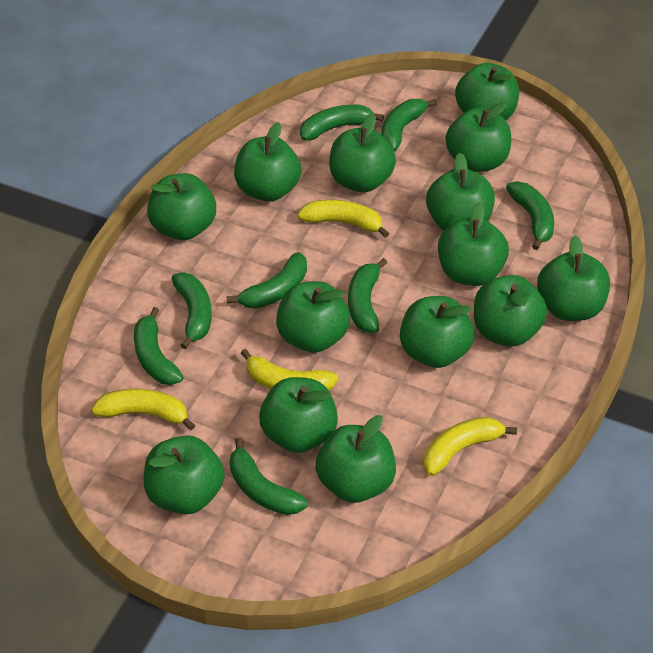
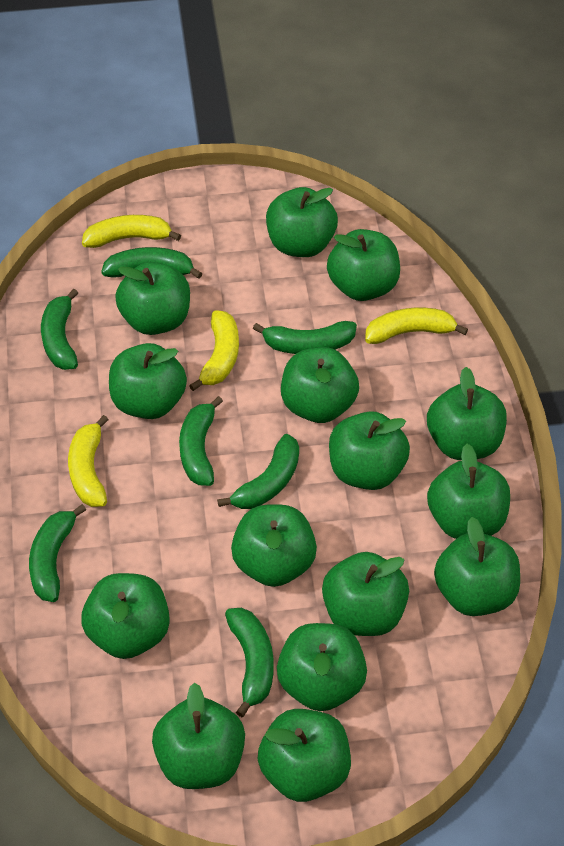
green apple: [144,435,224,514] [147,173,216,240] [234,122,301,202] [259,377,338,453] [276,281,350,353] [316,415,396,503] [329,113,396,192] [400,296,474,368] [426,153,495,231] [438,202,509,286] [446,102,511,172] [455,63,519,120] [474,275,547,346] [537,235,610,321] = 14 -> [81,573,170,659] [109,343,187,419] [115,262,190,335] [152,683,245,789] [231,504,317,587] [258,709,351,802] [266,187,338,257] [277,623,367,711] [281,347,359,423] [322,552,409,636] [327,229,400,301] [329,411,410,490] [427,367,507,460] [427,444,510,539] [434,517,520,616] = 15
green banana: [134,307,184,385] [171,273,212,349] [227,252,307,309] [230,438,308,515] [300,105,384,141] [348,258,387,333] [381,99,437,152] [506,181,554,250] = 8 -> [29,504,86,602] [41,289,78,370] [101,247,203,279] [179,396,223,486] [217,434,299,509] [225,608,274,717] [253,321,357,354] = 7

